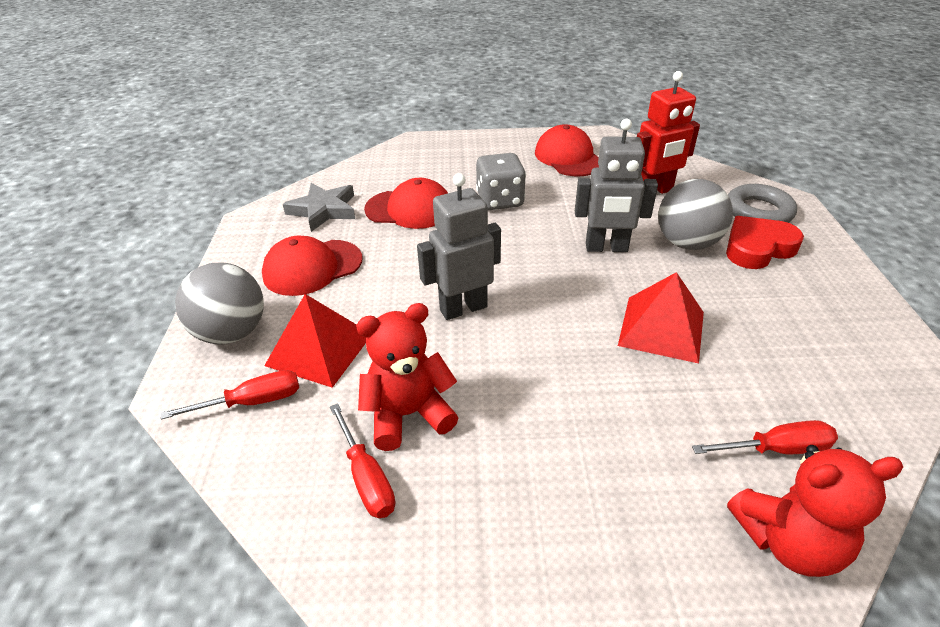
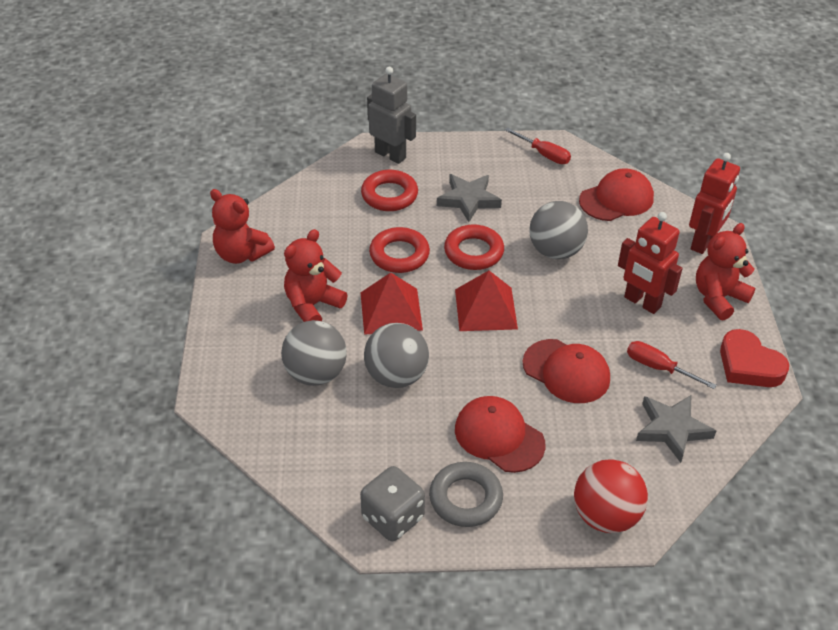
grey ball: [175,263,264,344] [658,179,733,250] = 2 -> [281,320,347,386] [364,323,429,388] [529,201,588,259] = 3
grey robot: [417,173,501,320] [575,119,658,252] = 2 -> [367,67,416,164] = 1
grey star: [283,183,355,232] = 1 -> [437,174,502,222] [636,395,716,463] = 2
red ball: none = 0 -> [574,459,648,533] = 1
red ring: none = 0 -> [361,170,418,211] [369,227,430,273] [444,224,504,270] = 3
red robot: [637,71,700,194] = 1 -> [618,212,682,314] [689,153,740,254] = 2
red screwdriver: [161,370,299,420] [330,403,395,518] [692,420,838,454] = 3 -> [505,128,571,164] [627,341,717,389] = 2
red teddy bear: [356,303,459,451] [727,445,903,577] = 2 -> [210,189,275,264] [284,229,348,322] [696,223,755,320] = 3

